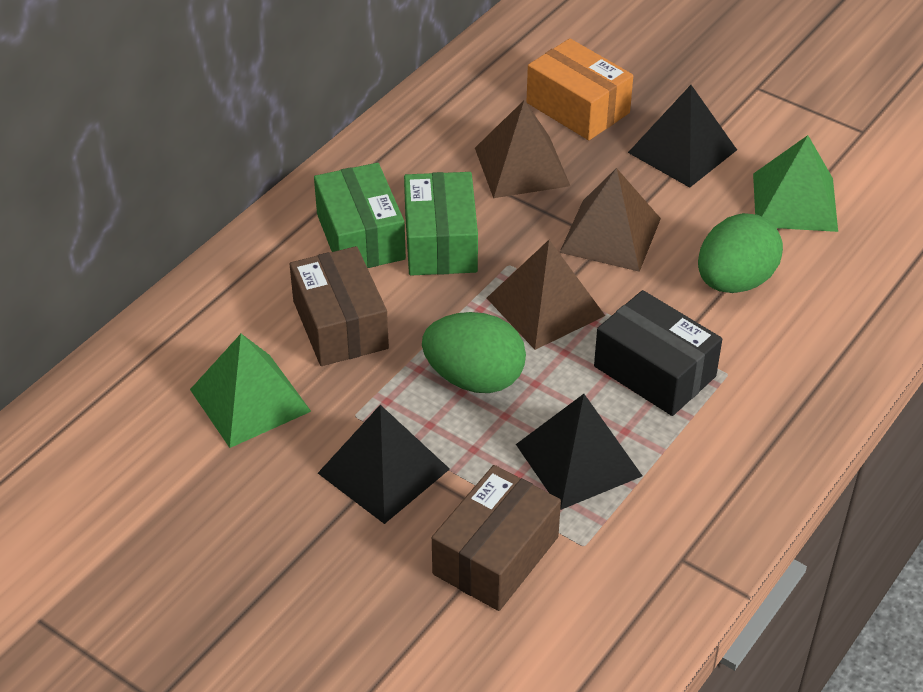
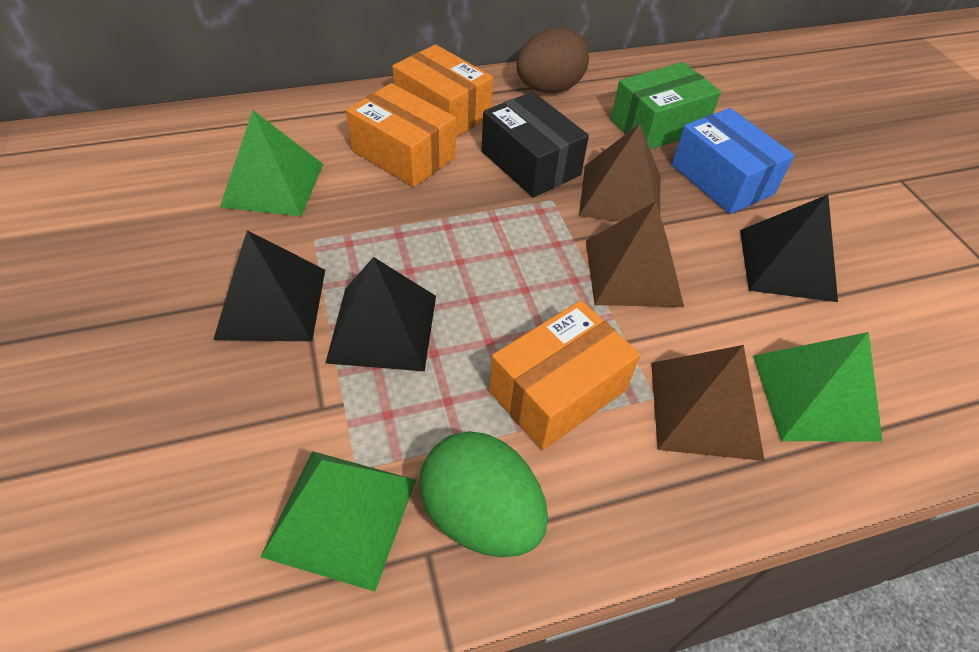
blue box: none = 0 -> [672,108,794,214] = 1
brown box: [290,246,389,366] [432,465,561,611] = 2 -> none = 0
brown egg: none = 0 -> [516,27,589,93] = 1
green box: [314,163,406,268] [404,172,478,275] = 2 -> [611,62,721,150] = 1
green egg: [422,312,526,393] [698,213,783,293] = 2 -> [419,431,548,557] = 1
green pyramid: [190,334,311,448] [753,135,838,232] = 2 -> [220,110,323,216] [261,451,416,592] [753,332,883,442] = 3
orange box: [527,38,633,140] = 1 -> [346,83,456,187] [392,44,493,137] [489,300,640,450] = 3

